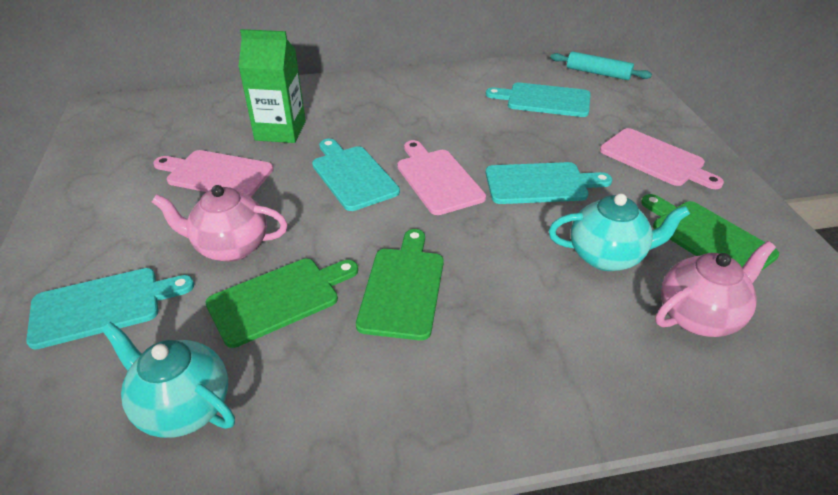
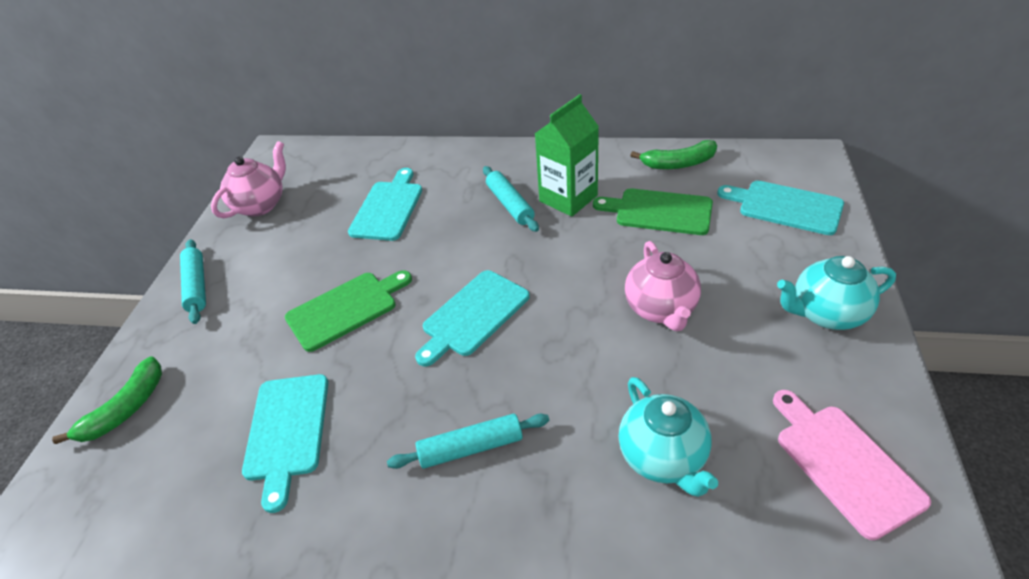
green banana: none = 0 -> [52,356,162,444] [630,140,717,169] = 2
green cutting board: [205,259,358,348] [356,229,444,341] [641,194,779,271] = 3 -> [285,270,412,352] [593,188,713,235] = 2
pink cutting board: [153,150,274,197] [397,140,486,215] [600,128,724,189] = 3 -> [773,390,931,540] = 1
turquoise rolling pin: [550,51,652,80] = 1 -> [180,239,206,324] [387,414,549,469] [483,166,539,232] = 3

